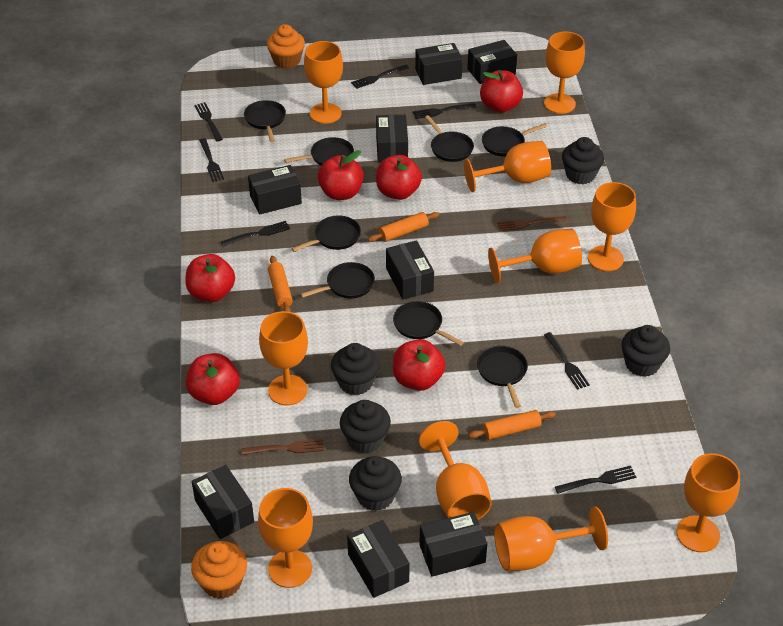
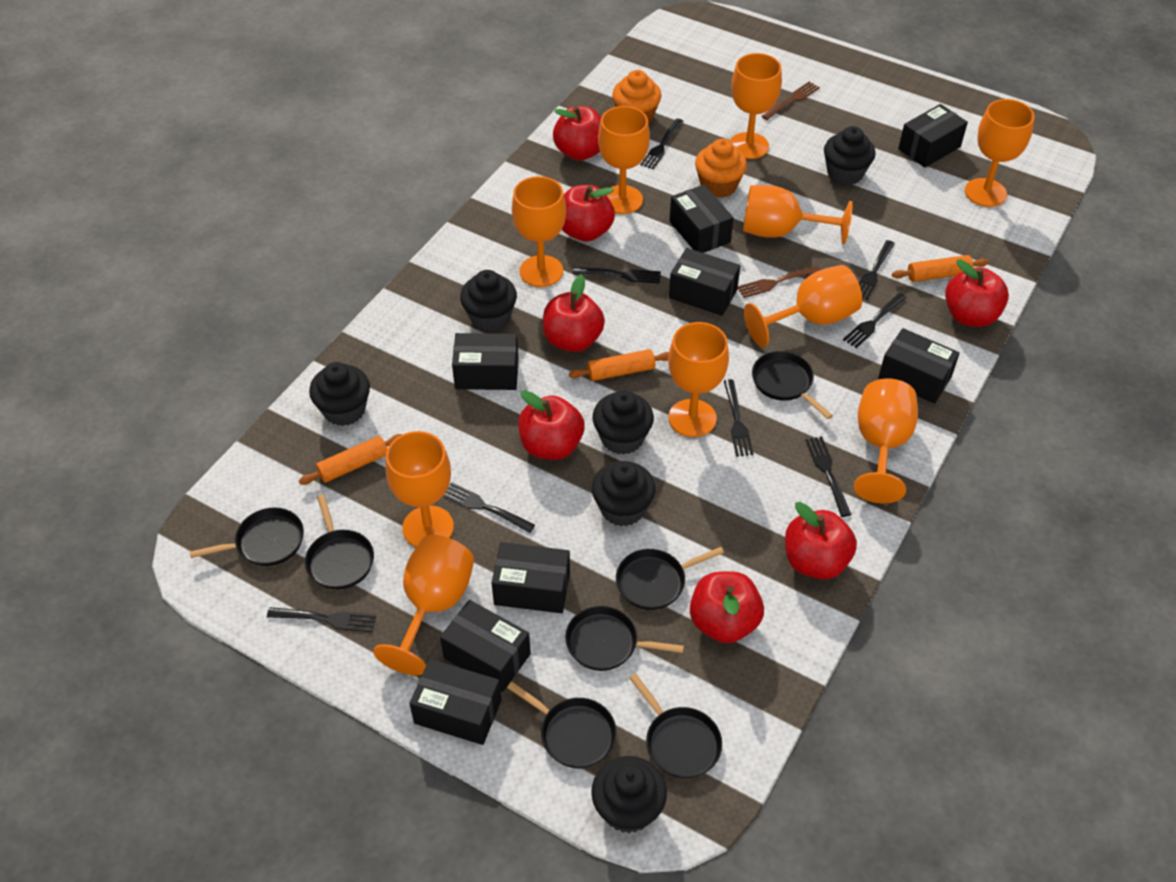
black cupcake: [331,343,380,395] [340,400,391,453] [349,456,402,511] [562,137,604,185] [621,325,670,377] = 5 -> [309,362,370,426] [460,270,517,332] [591,756,667,833] [592,390,654,455] [592,461,656,526] [824,126,876,185] = 6
black fork: [194,102,223,141] [199,138,224,182] [221,221,290,246] [351,65,409,89] [413,103,477,119] [544,332,590,390] [555,466,637,494] = 7 -> [267,607,376,632] [443,482,535,533] [573,267,661,283] [640,118,684,169] [724,379,753,456] [805,436,852,517] [843,293,907,348] [859,240,895,300] = 8
black pan: [244,100,286,142] [284,137,354,166] [292,216,361,252] [300,262,375,299] [393,301,464,346] [425,115,474,162] [477,346,528,408] [482,123,547,156] = 8 -> [190,507,304,566] [305,494,374,590] [507,682,616,768] [565,606,684,671] [616,547,724,610] [629,673,722,779] [752,351,833,419] = 7
red apple: [185,254,235,302] [186,353,240,405] [317,150,364,200] [376,155,422,200] [393,339,445,391] [480,70,523,113] = 6 -> [518,390,584,460] [543,274,605,352] [553,106,601,161] [562,185,615,242] [690,571,764,643] [785,502,857,579] [945,259,1009,327] = 7

